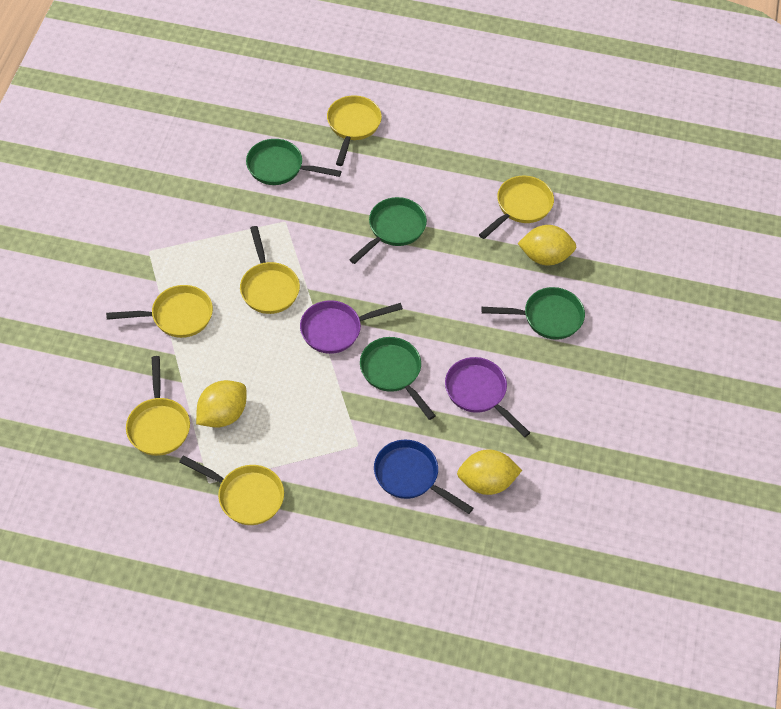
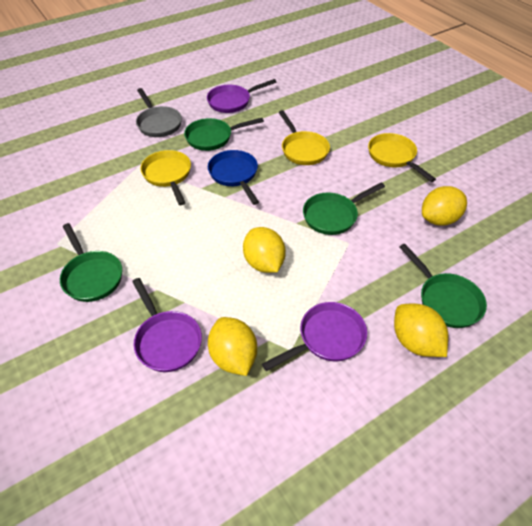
grey pan: none = 0 -> [136,88,182,137] = 1
purple pan: [300,300,403,354] [445,357,530,437] = 2 -> [132,278,202,372] [207,79,277,113] [262,302,367,371] = 3
yellow lemon: [196,380,247,428] [457,449,522,495] [518,225,576,265] = 3 -> [208,317,257,376] [243,227,286,273] [394,304,448,357] [422,186,467,226] = 4
yellow pan: [106,285,213,338] [126,356,190,456] [179,455,284,525] [240,226,300,314] [327,95,382,166] [479,176,554,239] = 6 -> [140,150,191,205] [278,110,330,165] [368,133,436,182] = 3

